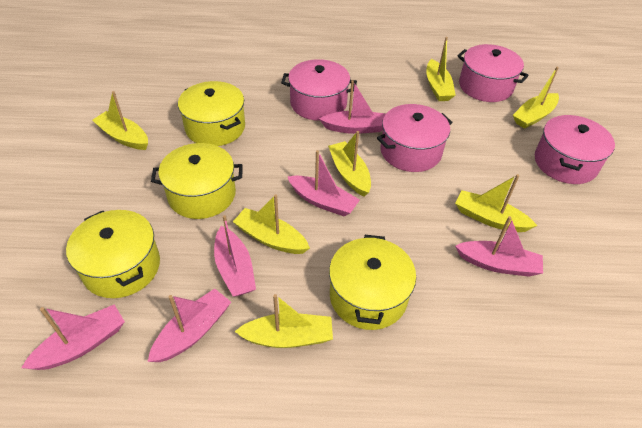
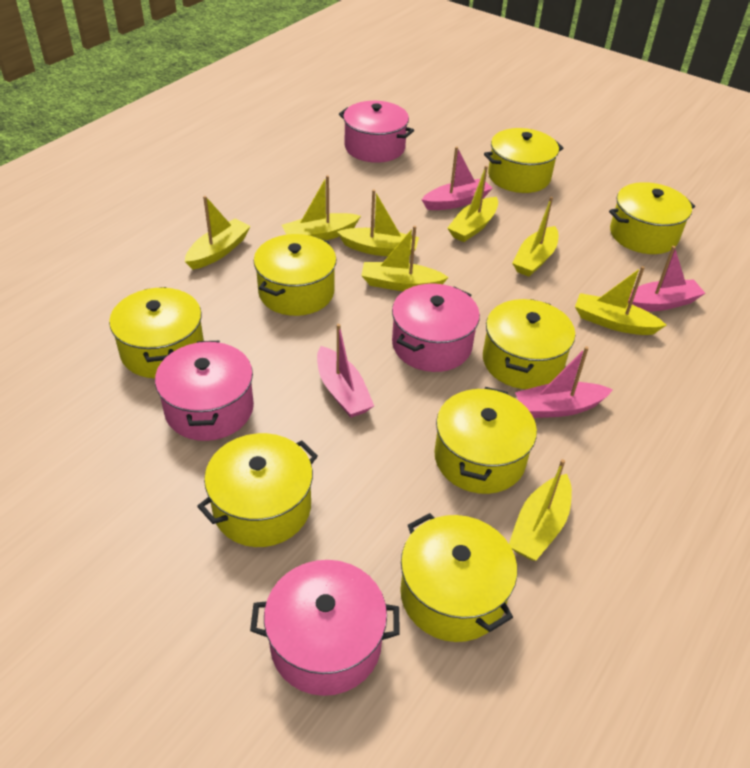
pink boat: [21,305,125,370] [148,289,231,362] [214,215,256,297] [287,150,360,217] [319,80,386,134] [455,216,543,277] = 6 -> [317,324,374,418] [422,147,493,210] [515,346,613,418] [628,246,706,312] = 4
yellow boat: [92,91,148,150] [233,194,310,254] [234,294,333,348] [328,131,371,197] [426,37,456,101] [455,174,537,232] [513,67,559,129] = 7 -> [185,196,251,270] [282,175,361,240] [337,189,419,256] [361,226,449,291] [447,165,498,242] [509,459,572,561] [512,197,558,277] [575,266,667,335] = 8
yellow pot: [66,210,160,298] [151,143,243,219] [178,81,245,146] [329,235,416,330] = 4 -> [109,287,204,378] [197,433,318,547] [254,234,336,316] [400,513,517,642] [434,387,537,494] [483,299,575,389] [484,128,563,193] [609,182,695,254] = 8

